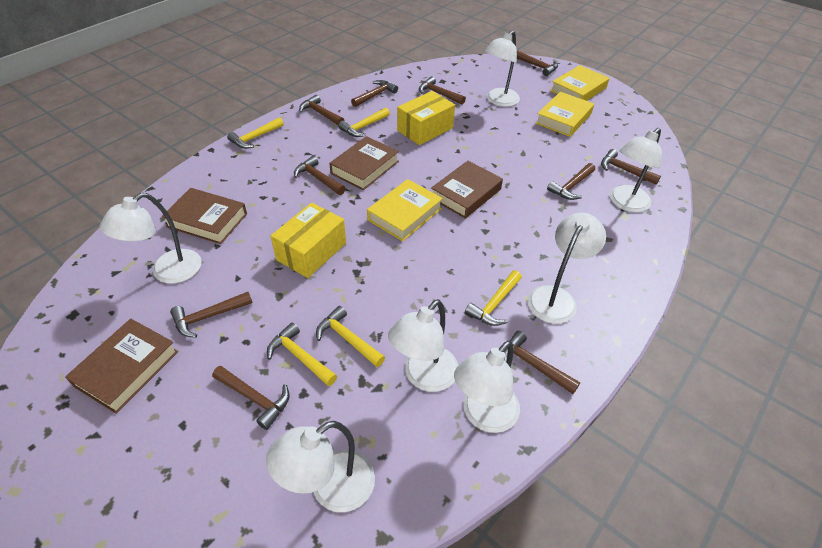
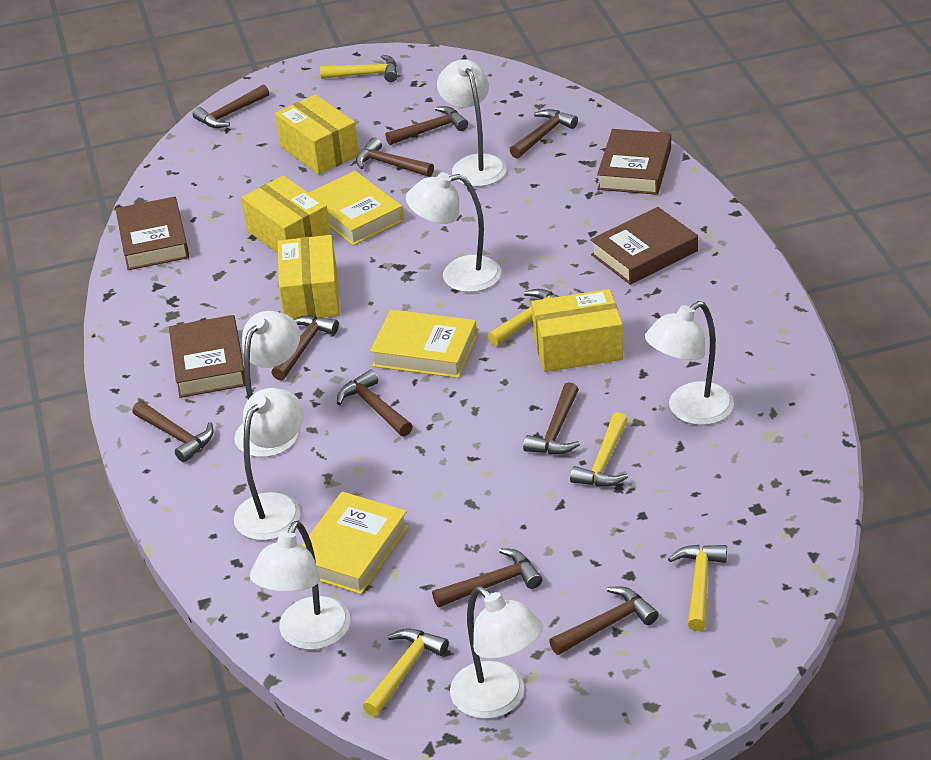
yellow box: [270,203,346,278] [397,91,455,145] = 2 -> [241,176,331,253] [275,94,359,175] [278,235,340,319] [531,289,623,372] = 4

